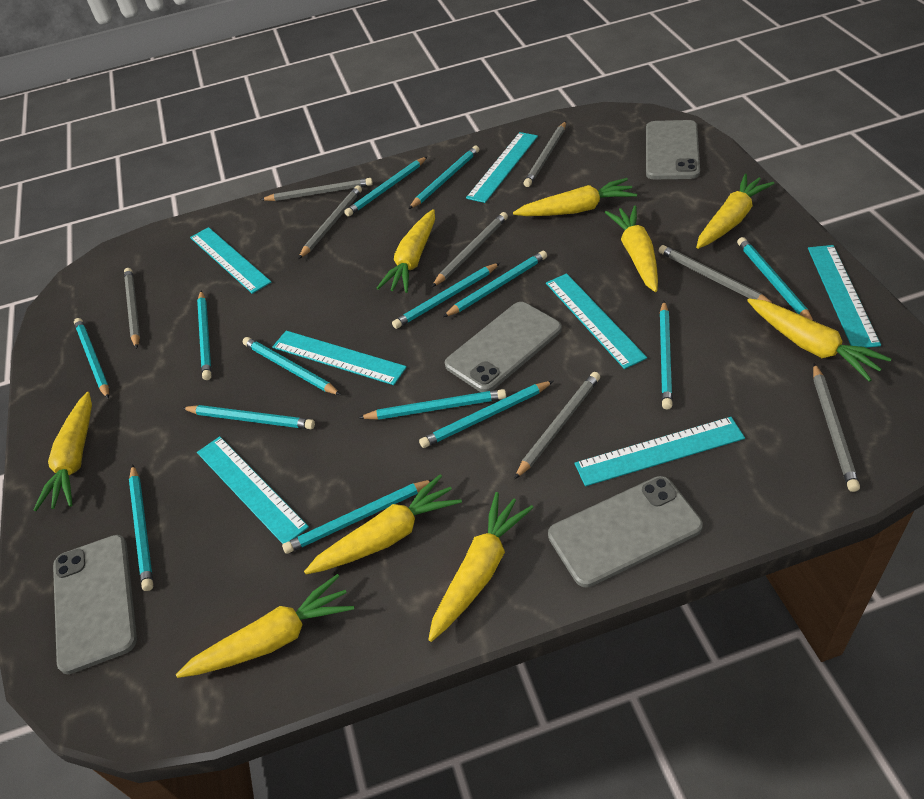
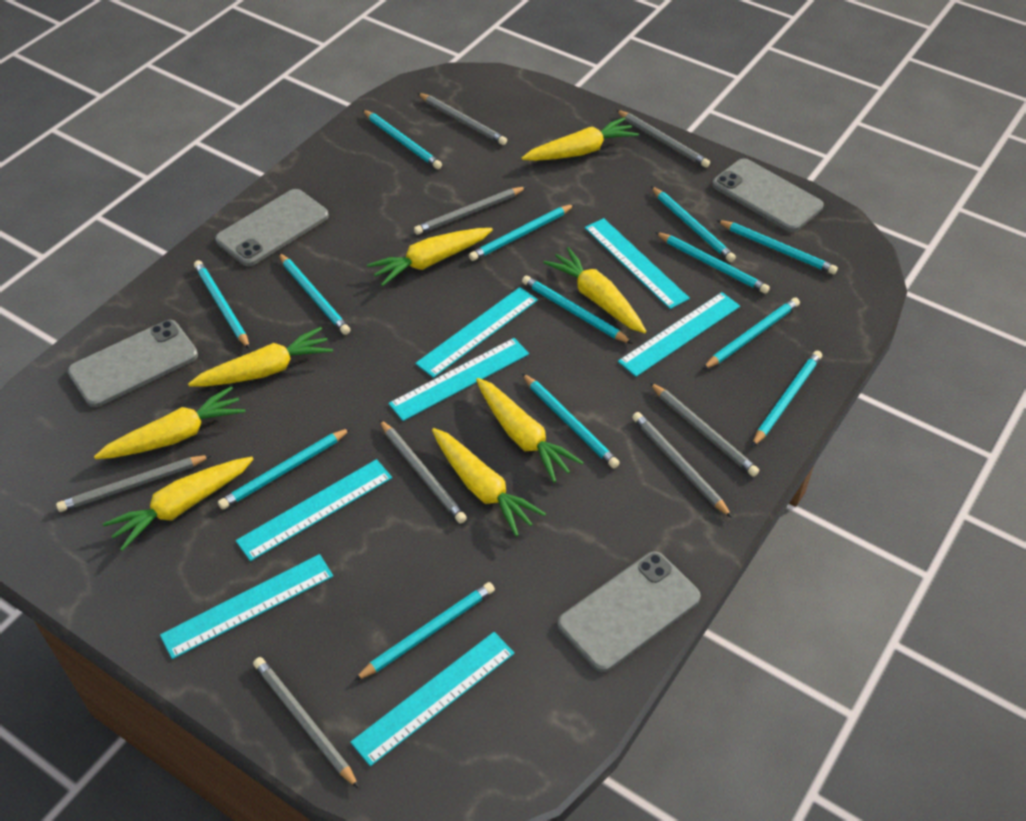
turquoise pencil: [74,318,109,399] [129,464,153,591] [182,405,315,429] [197,290,212,380] [243,337,341,395] [282,479,434,554] [344,156,428,217] [358,389,506,420] [392,263,500,329] [409,146,479,209] [419,381,553,448] [443,251,547,317] [660,301,673,409] [737,237,813,320] = 14 -> [194,260,250,349] [218,428,351,510] [278,253,350,335] [354,582,495,681] [362,109,442,169] [469,204,575,261] [522,276,633,344] [522,373,620,468] [651,186,736,262] [655,232,770,294] [703,298,800,369] [717,220,838,274] [752,350,822,447] = 13
yellow carrot: [34,392,92,511] [176,574,354,678] [304,474,462,574] [377,209,435,293] [428,492,534,642] [513,178,637,216] [605,205,658,292] [696,174,775,249] [747,298,891,382] = 9 -> [94,386,245,459] [103,457,253,551] [188,327,333,387] [367,228,493,286] [432,428,546,537] [476,378,584,483] [522,117,639,161] [543,247,646,333] = 8

